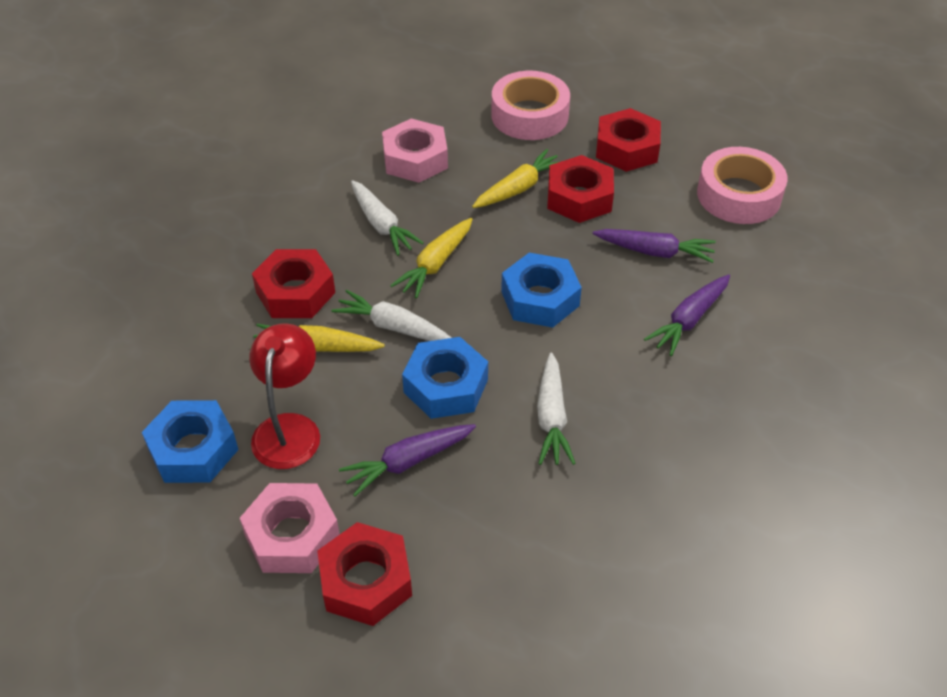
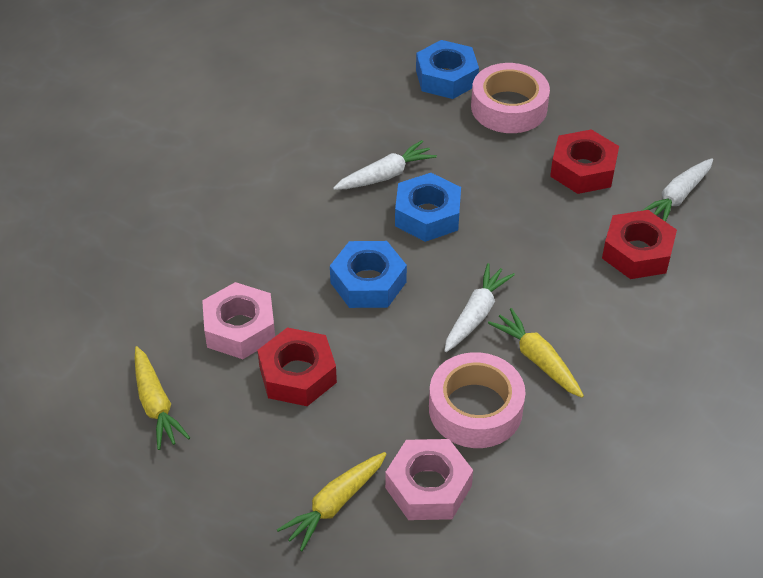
purple carrot: [339,424,476,497] [593,229,716,263] [644,275,730,356] = 3 -> none = 0
red lamp: [249,323,320,469] = 1 -> none = 0
red nut: [252,249,335,318] [317,522,412,626] [547,155,614,223] [596,108,661,172] = 4 -> [257,327,337,406] [550,129,619,194] [602,210,677,279] = 3

